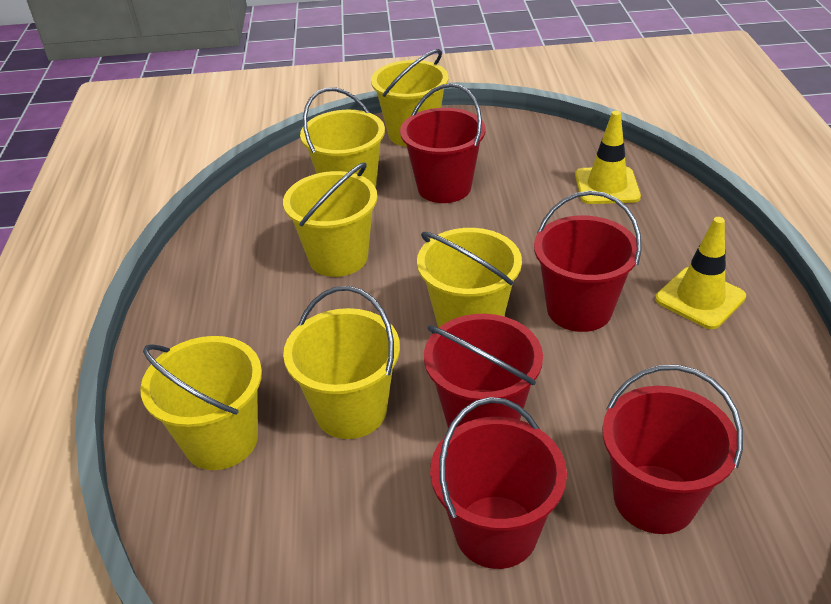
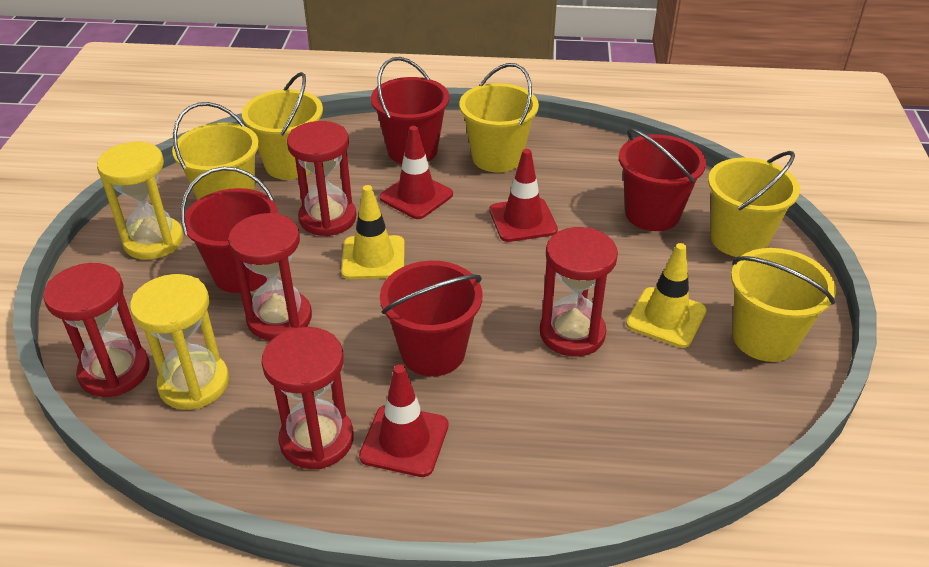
red bucket: [400,83,486,203] [424,314,543,428] [430,397,567,569] [534,191,642,332] [602,365,743,534] = 5 -> [181,166,278,293] [371,57,449,164] [380,261,483,376] [619,128,706,231] = 4
red hourglass: none = 0 -> [43,263,150,397] [228,213,312,341] [261,327,354,469] [287,121,356,236] [540,227,618,357] = 5
red traffic cone: none = 0 -> [359,365,448,477] [380,126,453,219] [489,149,558,242] = 3
yellow bucket: [140,336,262,470] [283,162,378,277] [283,286,400,439] [300,87,385,188] [371,49,448,147] [417,228,522,328] = 6 -> [172,102,259,200] [242,72,323,180] [459,63,539,172] [708,151,800,257] [731,248,836,362] = 5
yellow hourglass: none = 0 -> [97,141,184,260] [130,274,229,410] = 2

